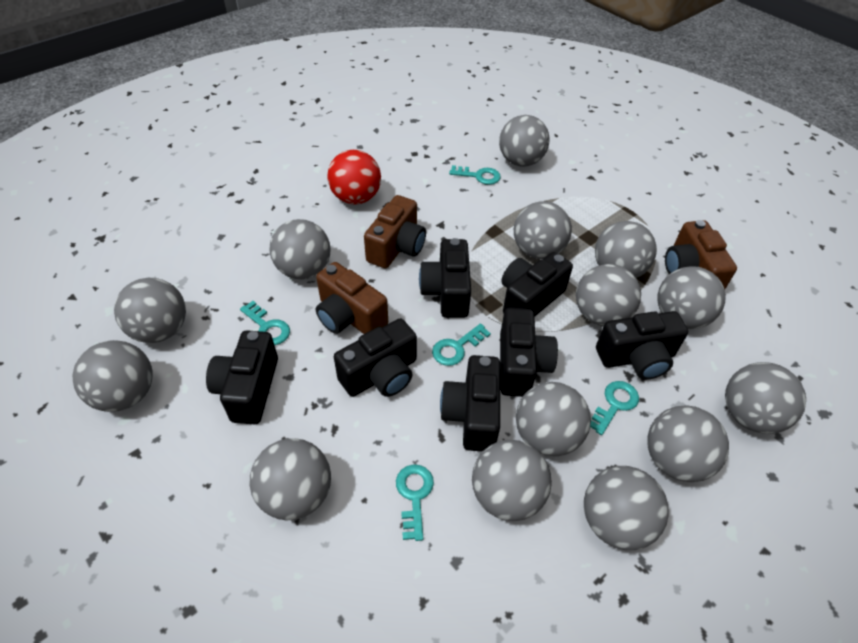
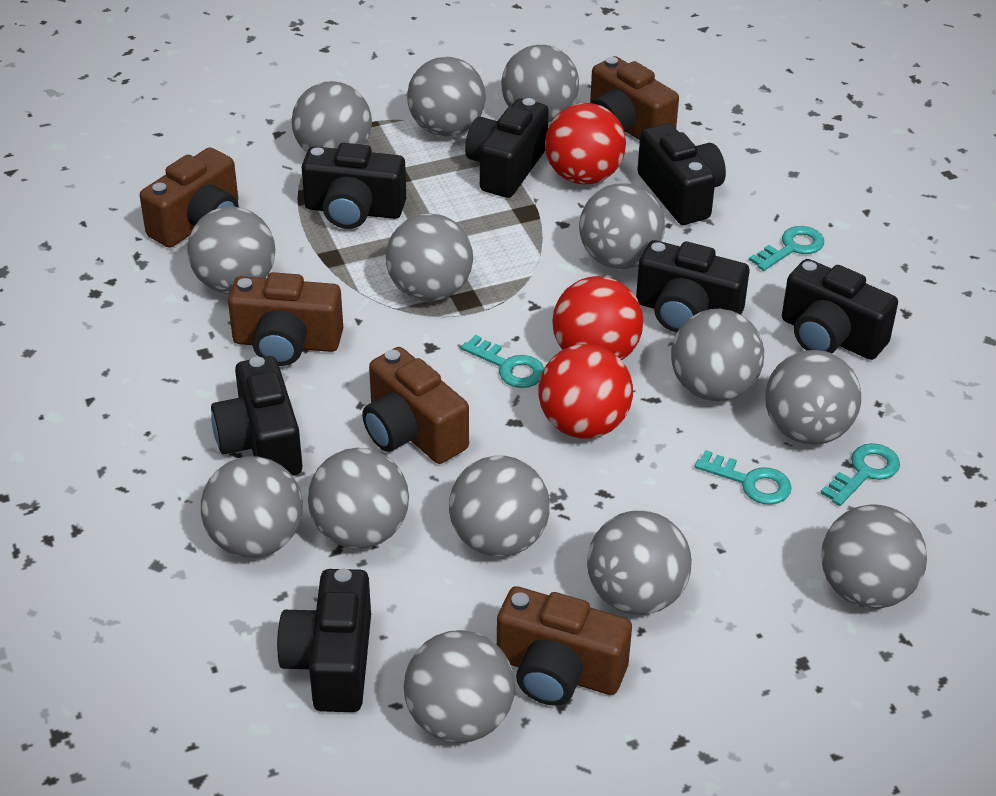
brown camera: [316,262,388,334] [364,195,426,269] [665,220,737,289] = 3 -> [140,147,239,248] [228,272,343,366] [362,347,469,464] [497,586,632,706] [590,56,679,140] = 5
red ball: [327,150,381,204] = 1 -> [539,344,633,438] [545,103,626,184] [553,276,643,361] = 3
turquoise key: [240,301,290,345] [396,464,434,541] [432,323,491,366] [449,165,501,185] [590,381,639,435] = 5 -> [461,335,544,388] [695,450,792,505] [749,226,824,271] [821,443,900,506] = 4

